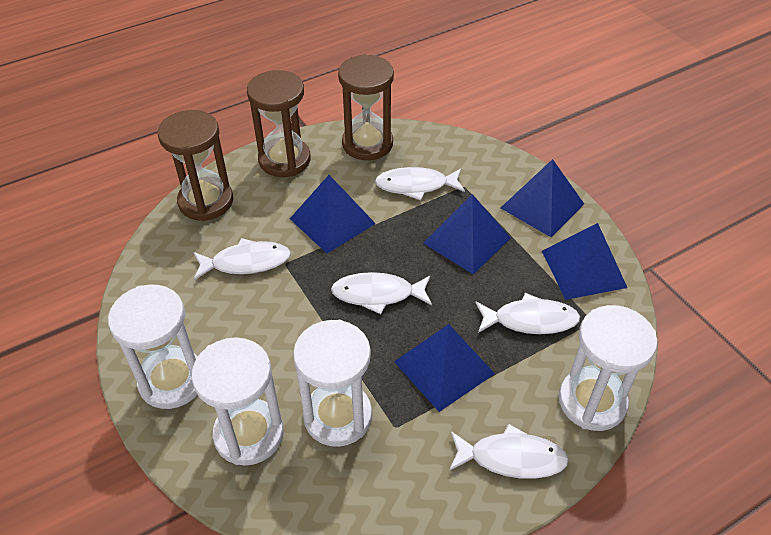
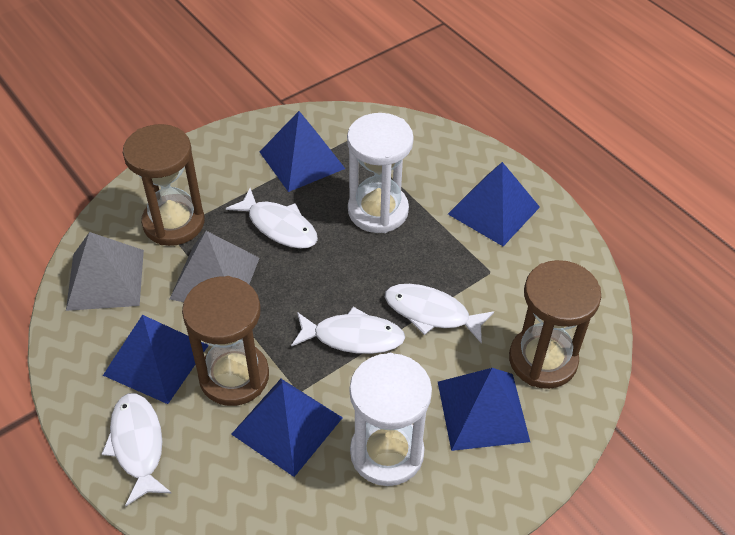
grey pyramid: none = 0 -> [66,232,144,311] [170,231,260,302] = 2
white fish: [193,238,291,280] [331,272,432,314] [375,167,465,200] [449,424,569,479] [475,293,580,334] = 5 -> [102,393,171,506] [226,188,318,249] [291,307,405,354] [385,284,494,344] = 4
white hourglass: [108,285,198,409] [191,337,284,466] [293,320,372,447] [559,305,658,431] = 4 -> [347,113,414,233] [350,353,432,486] = 2

